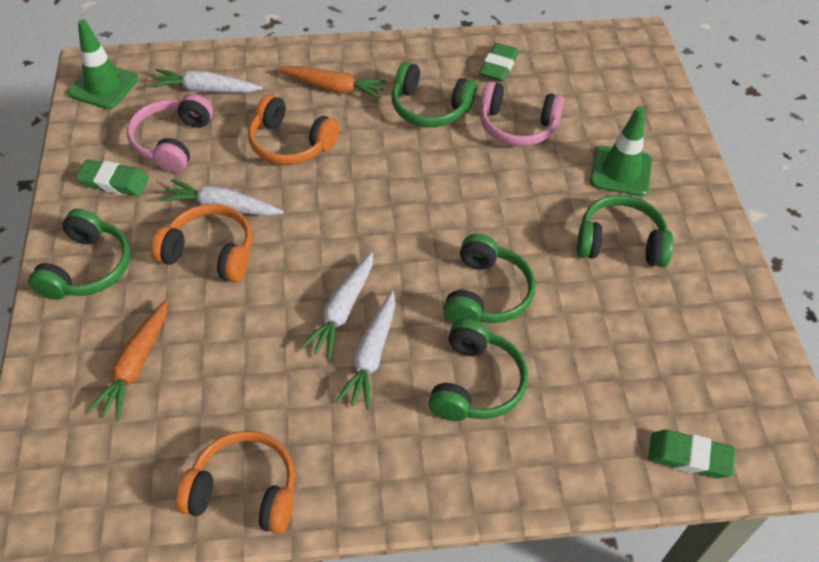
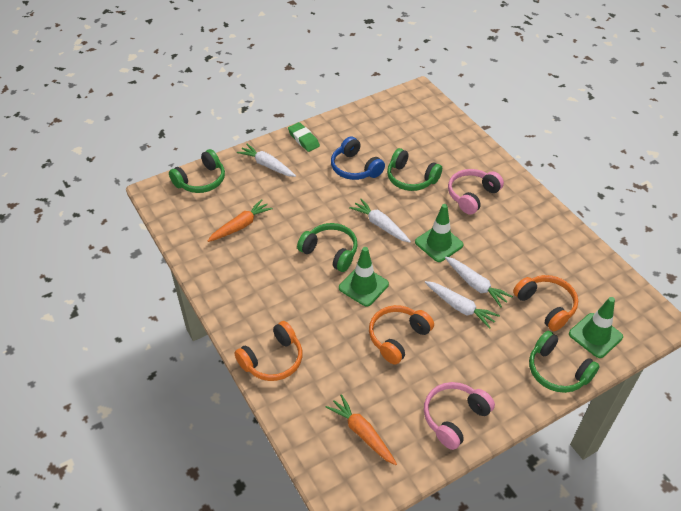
blue headphones: none = 0 -> [331,136,385,180] = 1
green eraser: [76,160,149,196] [479,43,519,82] [648,430,735,478] = 3 -> [288,122,320,152] = 1
green headphones: [28,209,130,300] [392,62,477,127] [428,319,528,421] [443,234,535,323] [577,195,673,267] = 5 -> [169,149,225,193] [297,223,358,272] [387,148,442,191] [529,331,600,393] = 4
green traffic cone: [68,19,138,109] [590,106,652,196] = 2 -> [339,247,389,307] [415,204,464,262] [569,297,623,358] = 3

